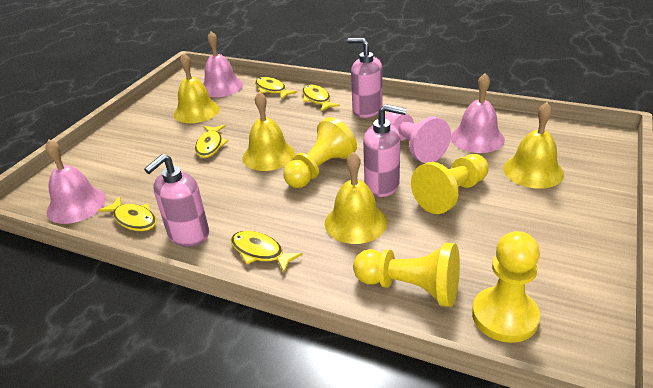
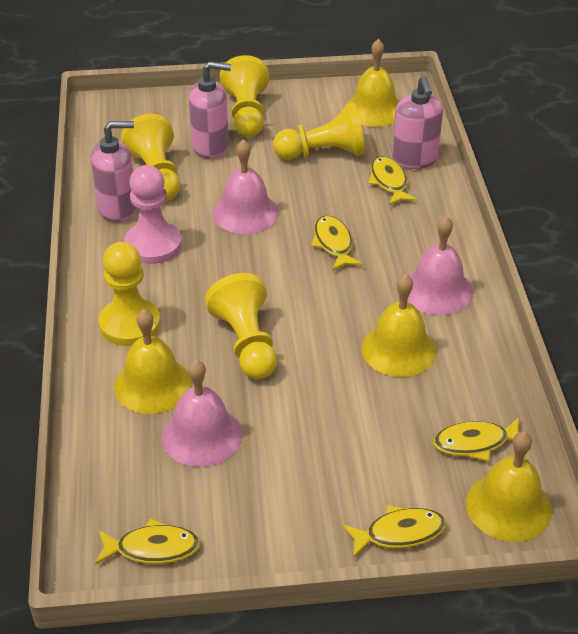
yellow pawn: [283,117,357,188] [353,243,460,307] [411,154,489,214] [472,231,540,343] = 4 -> [99,242,161,346] [121,114,180,201] [205,273,277,379] [220,55,269,137] [273,103,365,160] = 5

